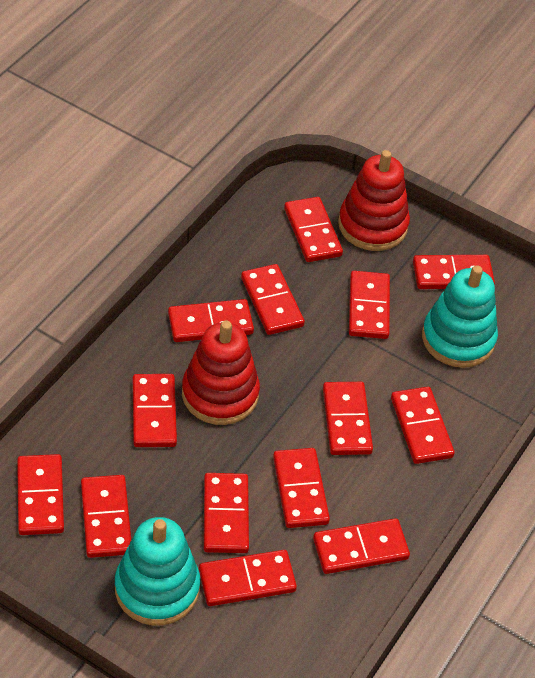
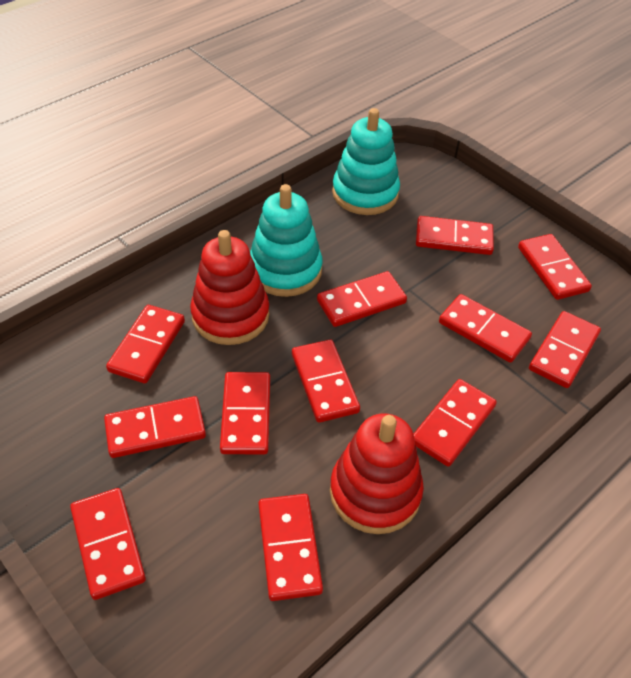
red domino: [17,454,64,535] [81,475,131,558] [133,374,177,447] [168,299,254,342] [199,550,297,606] [204,473,249,553] [241,264,305,335] [273,448,330,528] [284,197,343,262] [313,518,410,574] [323,382,373,455] [349,271,390,339] [391,387,455,464] [413,255,495,289] = 14 -> [70,488,146,600] [104,396,206,458] [106,305,185,383] [220,372,270,454] [259,494,323,601] [292,340,360,423] [317,271,407,327] [414,379,497,467] [416,216,494,255] [439,294,532,363] [518,234,592,300] [529,311,601,388] = 12

